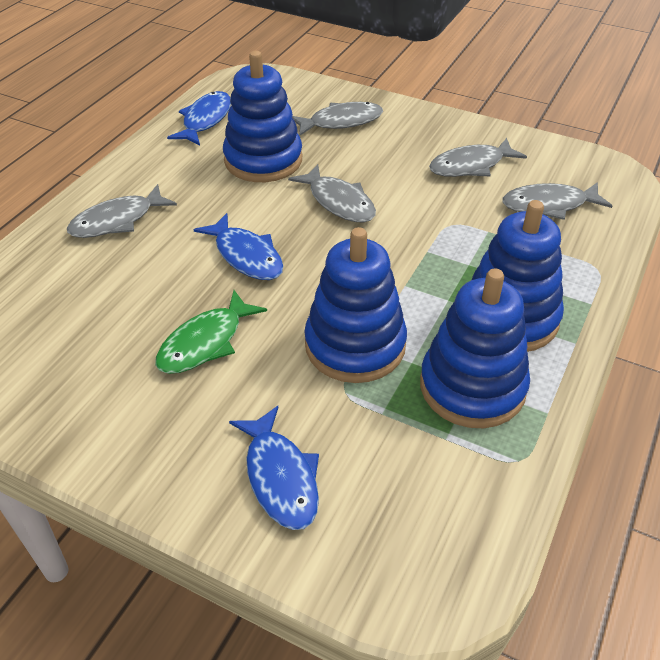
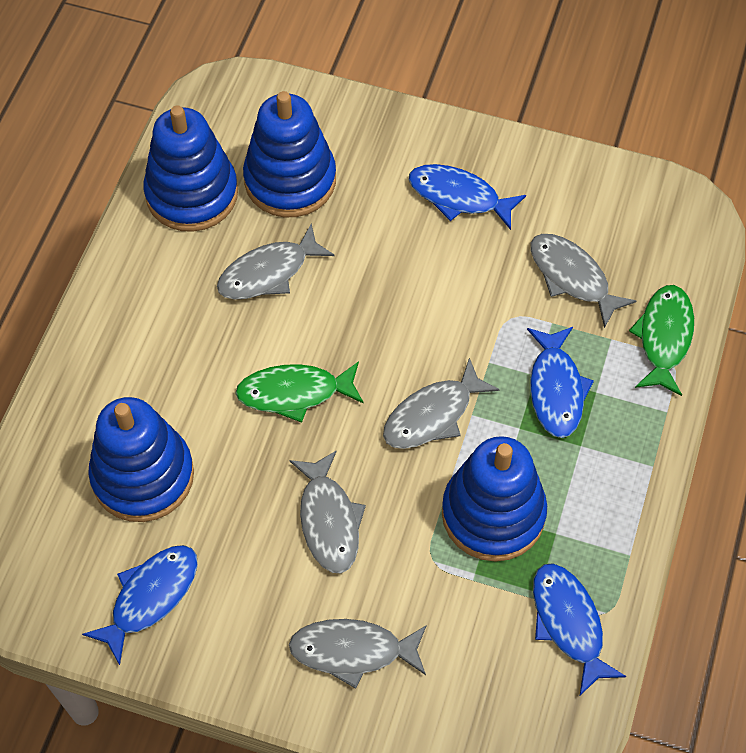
blue fish: [167,91,231,145] [193,213,283,280] [229,406,319,530] = 3 -> [82,545,198,665] [408,164,526,230] [527,327,594,438] [533,563,626,695] = 4
green fish: [155,290,267,374] = 1 -> [235,361,364,423] [629,285,694,396] = 2

